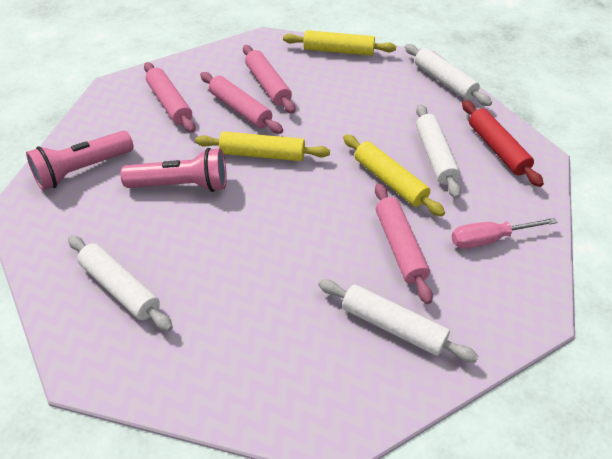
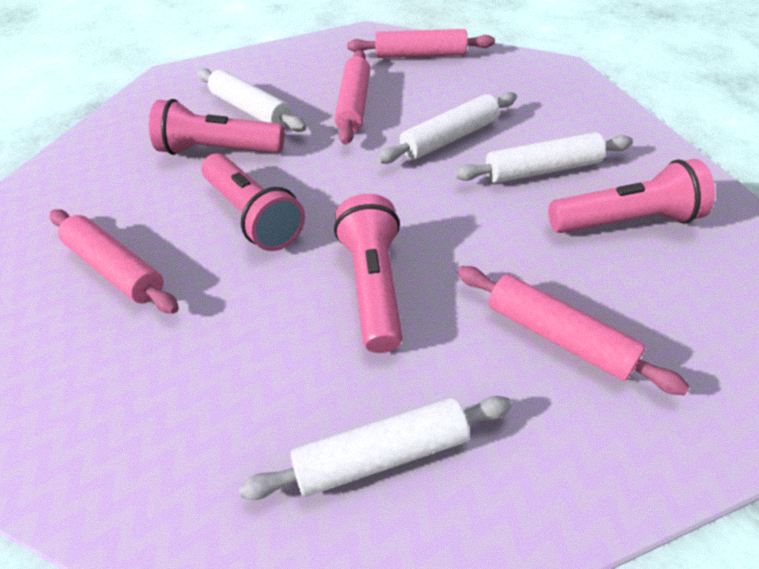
pink flashlight: [26,131,134,190] [120,148,227,192] = 2 -> [149,99,284,155] [202,153,305,251] [334,194,402,353] [548,159,715,233] = 4
pink screwdriver: [451,218,557,249] = 1 -> none = 0
red rolling pin: [462,100,544,187] = 1 -> none = 0
yellow rolling pin: [195,132,330,161] [283,30,396,56] [343,134,445,217] = 3 -> none = 0

